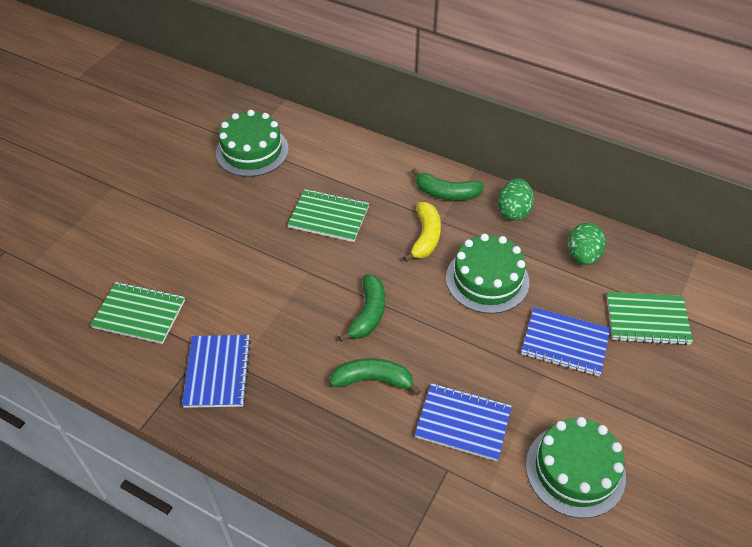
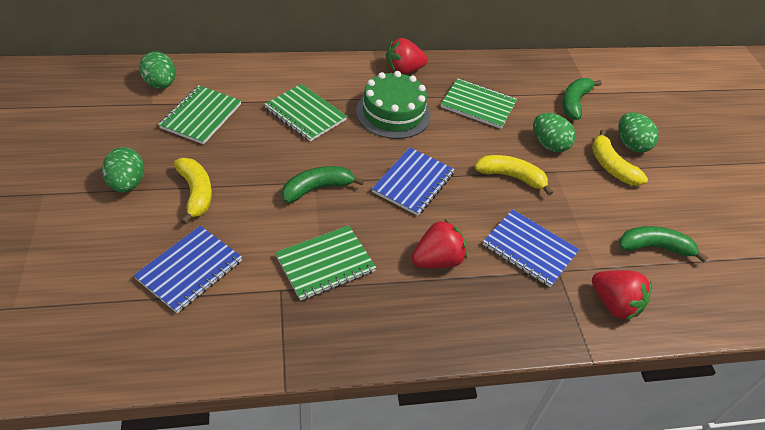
green cake: [216,110,289,177] [446,234,529,314] [526,417,626,518] = 3 -> [356,71,431,139] = 1
green egg: [498,178,534,221] [568,223,606,265] = 2 -> [102,147,144,192] [139,52,176,89] [533,113,575,152] [618,112,659,153] = 4
green notebook: [90,282,185,344] [287,189,369,242] [606,292,693,345] = 3 -> [158,85,241,144] [264,84,347,142] [275,225,376,301] [441,78,517,129] = 4
red strawberry: none = 0 -> [386,38,428,75] [411,219,467,268] [592,270,652,320] = 3
yellow banana: [403,202,441,262] = 1 -> [174,158,212,225] [475,155,553,196] [592,129,648,186] = 3

